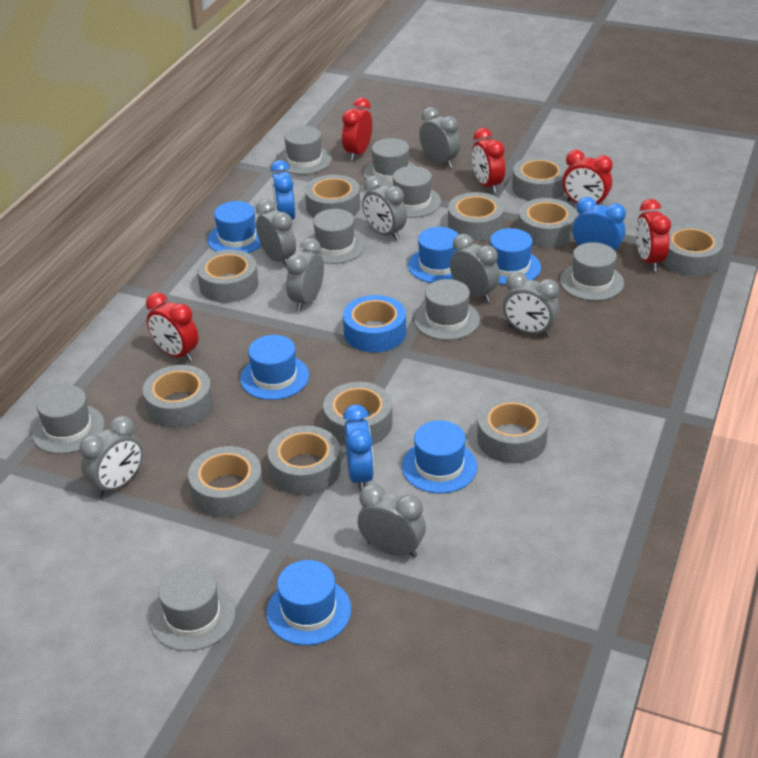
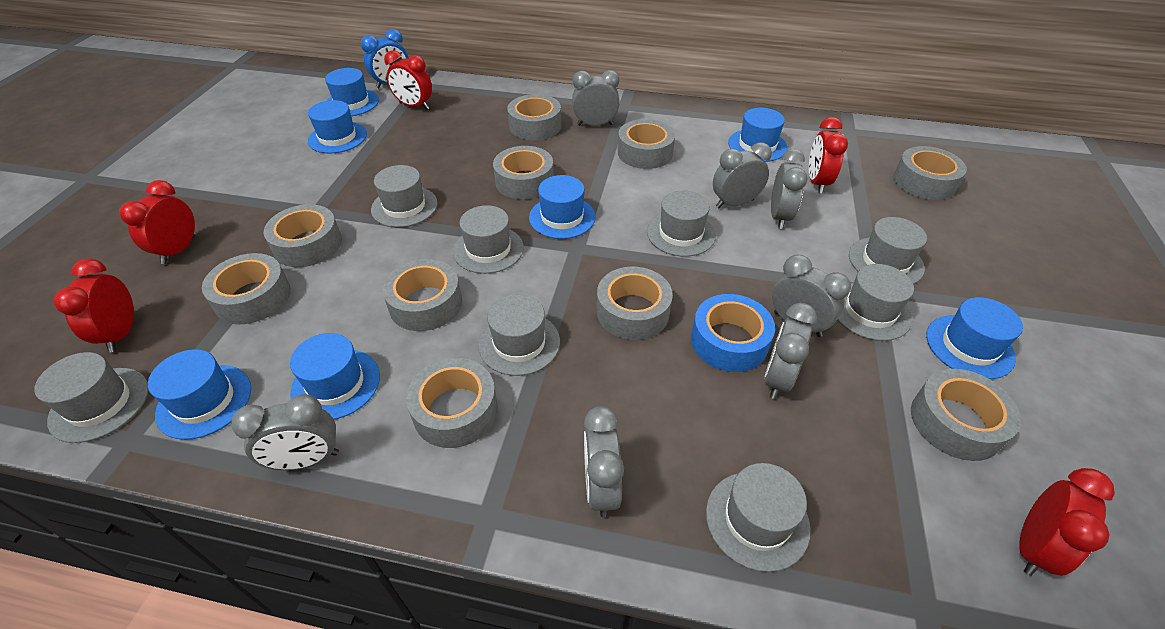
blue clock: [271,160,295,220] [343,405,374,492] [573,197,626,251] = 3 -> [361,29,409,88] = 1
blue hat: [208,201,262,253] [240,335,309,400] [266,560,351,645] [402,420,477,493] [408,227,459,283] [490,228,541,285] = 6 -> [148,349,251,440] [290,333,380,419] [308,100,367,153] [325,68,379,116] [529,175,596,239] [728,108,787,162] [926,297,1023,379] = 7
grey clock: [80,416,143,497] [256,199,296,266] [286,238,324,311] [358,484,426,558] [362,176,407,241] [419,107,460,168] [450,234,500,302] [503,272,559,337] = 8 -> [231,394,339,470] [572,70,620,126] [584,406,624,518] [713,142,772,208] [764,303,817,399] [771,149,807,229] [772,255,851,337] = 7
grey tape: [143,365,213,428] [188,446,264,518] [197,249,259,303] [268,426,341,495] [305,175,360,218] [323,382,393,446] [448,192,504,241] [477,396,548,463] [512,156,567,201] [518,198,576,247] [662,224,723,276] = 11 -> [202,253,291,324] [264,204,342,267] [382,259,462,331] [406,358,498,448] [493,146,554,199] [507,94,561,140] [597,267,673,340] [618,119,675,169] [893,146,967,200] [911,369,1021,461] = 10

